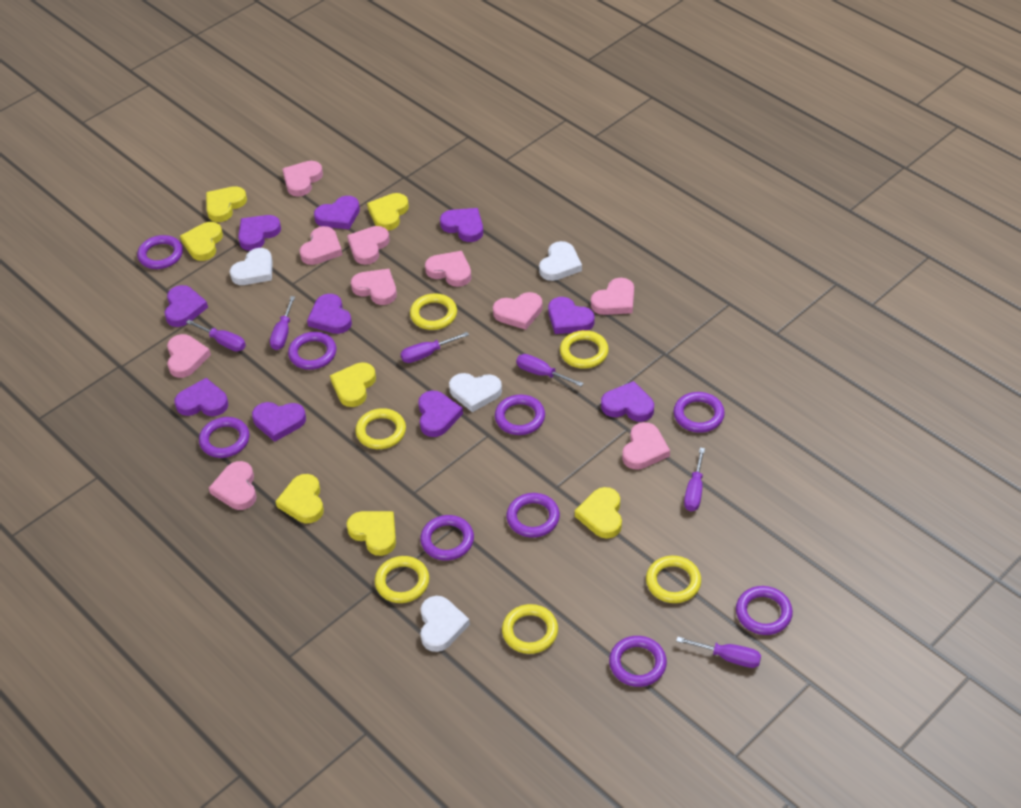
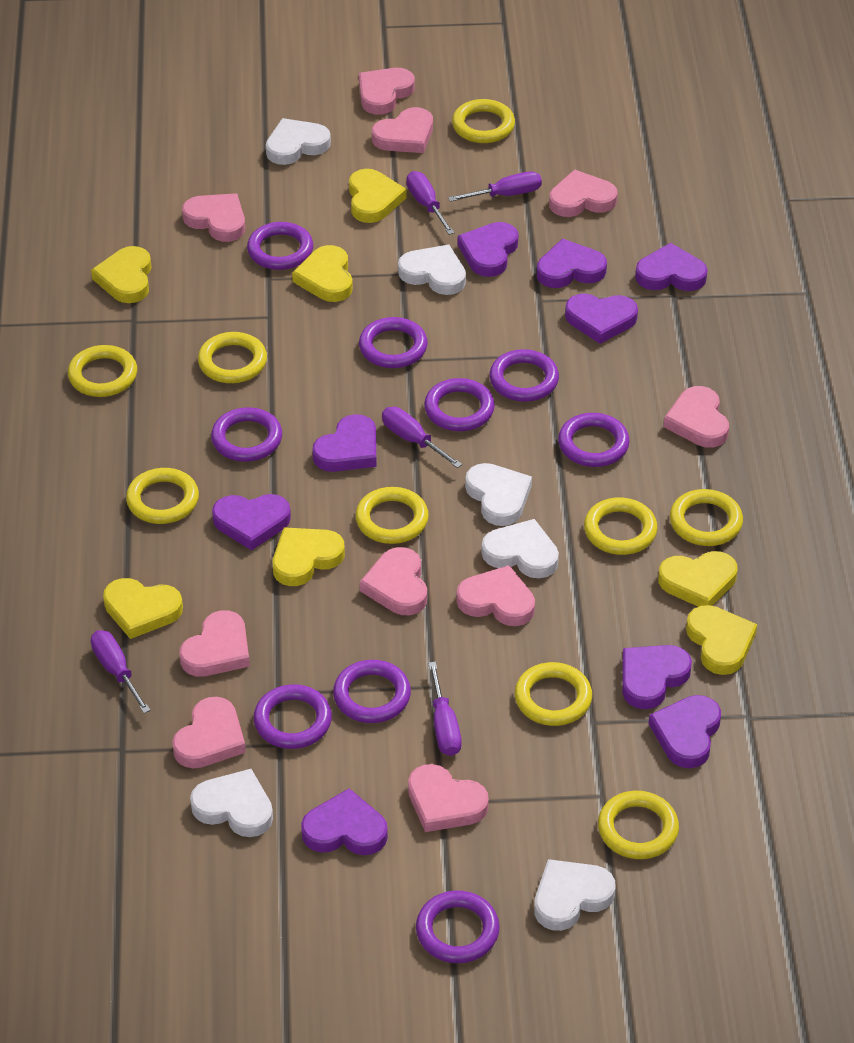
purple heart: [164,285,208,327] [175,378,228,416] [238,215,281,251] [252,402,306,442] [307,294,352,334] [314,196,360,229] [418,391,463,437] [440,208,483,242] [548,297,595,334] [601,381,654,422] = 10 -> [212,494,291,550] [301,788,388,855] [312,414,376,472] [458,222,519,277] [537,238,607,288] [565,293,638,344] [622,645,692,709] [635,243,708,291] [649,695,721,768] = 9
purple screwdriver: [186,320,246,352] [270,296,295,350] [401,332,469,363] [516,354,584,386] [676,637,761,668] [684,448,705,511] = 6 -> [91,630,151,713] [382,407,462,468] [407,171,455,235] [428,662,461,756] [448,172,542,202] = 5
white heart: [230,248,273,285] [420,596,470,652] [449,373,502,412] [539,241,582,281] = 4 -> [190,769,273,837] [266,118,331,165] [398,245,466,295] [465,463,532,526] [481,519,559,578] [534,859,616,931] = 6
yellow ring: [355,408,406,449] [375,556,429,603] [410,293,457,330] [502,604,558,654] [560,330,609,369] [646,556,701,603] = 6 -> [68,345,137,397] [126,468,199,524] [198,332,267,383] [355,487,429,544] [452,99,515,143] [515,662,592,726] [584,497,658,555] [598,791,679,859] [670,489,743,546] = 9

